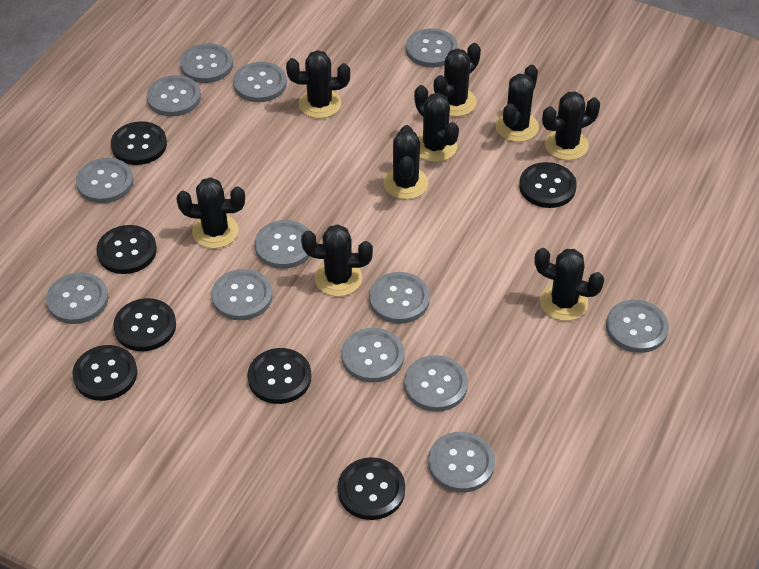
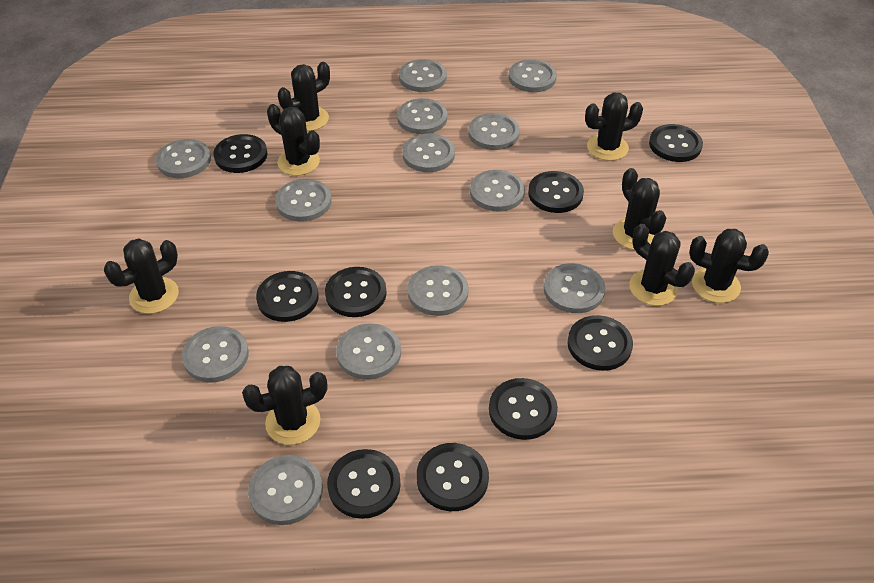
black button: [72,345,137,401] [96,225,157,274] [111,121,167,165] [113,298,176,351] [248,348,311,404] [338,457,405,520] [519,162,577,208] = 7 -> [213,134,267,173] [256,271,319,322] [325,267,387,317] [327,449,401,519] [417,443,489,511] [489,378,558,440] [528,171,584,213] [567,315,633,371] [649,124,703,162] = 9
black cactus: [176,177,245,249] [286,50,350,118] [301,224,373,296] [383,125,428,199] [414,85,459,162] [434,43,481,117] [495,65,539,142] [534,248,604,321] [542,91,600,160] = 9 -> [104,238,179,314] [242,366,327,445] [267,104,320,176] [278,62,330,131] [585,93,643,161] [613,168,666,250] [629,224,695,306] [689,229,769,303] = 8

